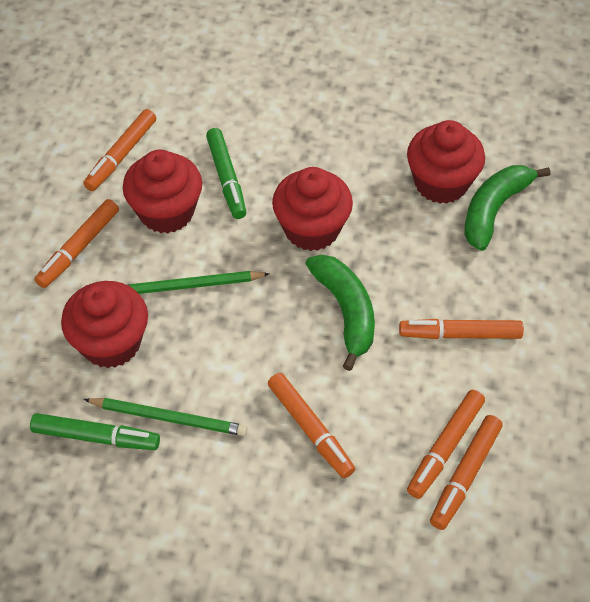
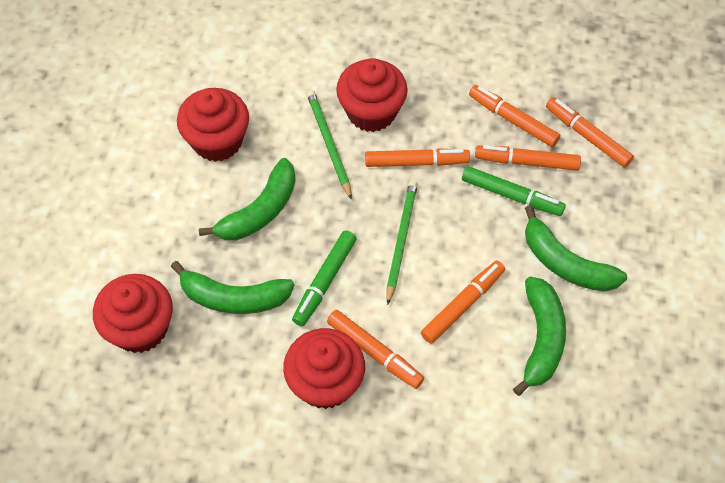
green banana: [305,254,375,371] [464,165,551,251] = 2 -> [171,261,295,314] [199,158,296,240] [513,277,566,396] [525,205,627,292] = 4

